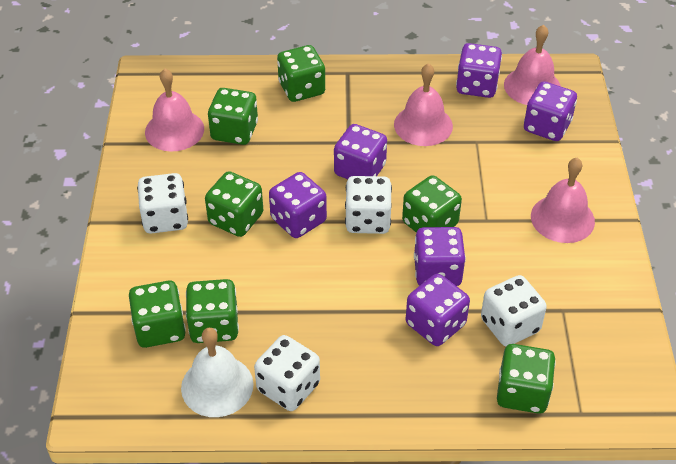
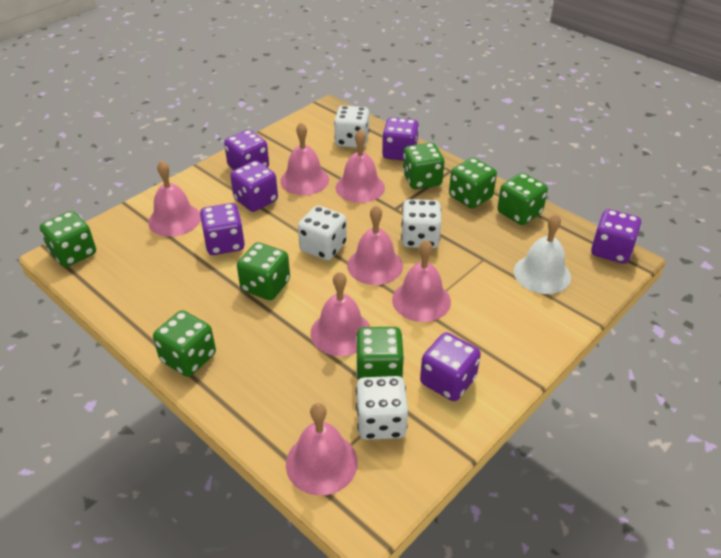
pink bell: [145,69,204,152] [394,63,453,146] [504,25,561,105] [531,158,595,243] = 4 -> [148,160,200,237] [280,122,329,195] [286,403,358,495] [311,272,370,356] [336,129,385,203] [347,205,403,285] [392,240,451,322] = 7

